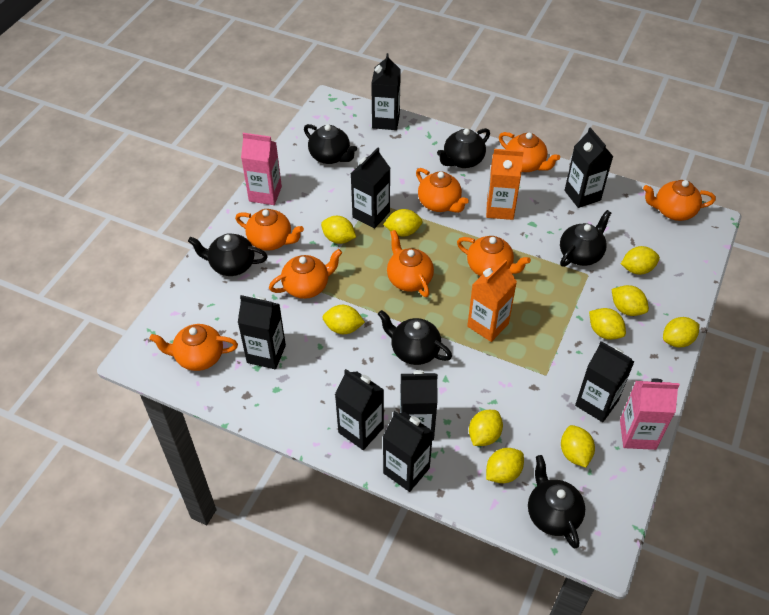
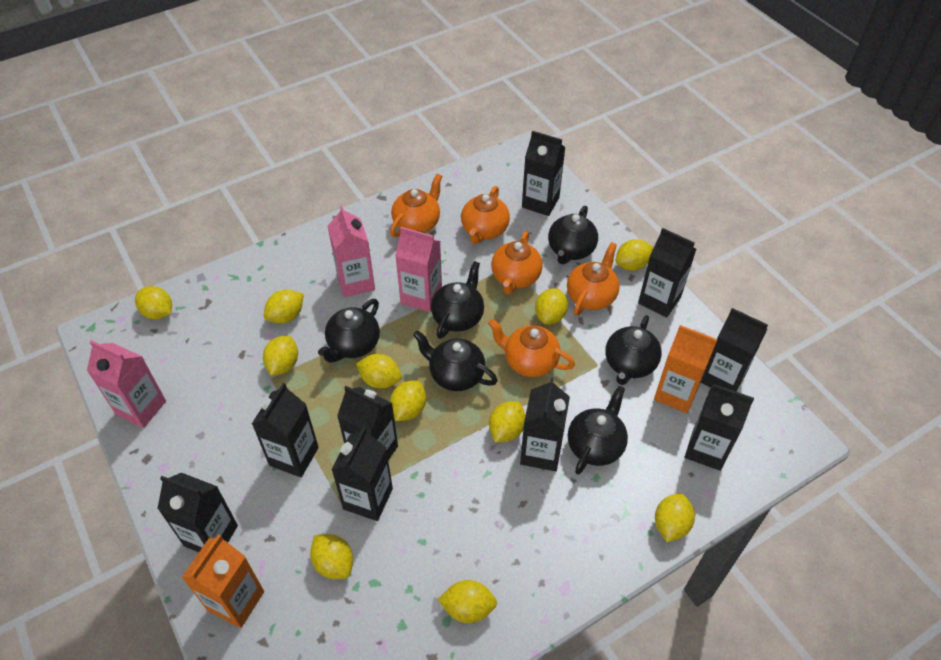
black carton: [238,295,286,369] [335,369,384,450] [351,148,390,228] [371,53,401,130] [383,411,433,492] [400,370,438,441] [564,127,613,208] [575,341,635,422] = 8 -> [157,473,238,552] [252,383,319,477] [331,427,393,521] [337,386,398,460] [520,378,570,471] [522,131,565,216] [638,228,696,318] [685,384,754,471] [701,308,768,391] = 9
orange teapot: [149,324,238,371] [235,209,304,251] [269,249,342,299] [387,230,434,297] [416,168,469,213] [457,236,531,276] [499,132,560,172] [643,180,716,221] = 8 -> [390,173,442,237] [461,186,510,244] [488,319,575,377] [491,231,543,294] [567,242,620,316] = 5
pink carton: [241,133,282,205] [620,378,680,450] = 2 -> [87,340,166,428] [328,205,375,297] [395,227,442,312] = 3
yellow lemon: [321,216,356,244] [323,305,365,334] [383,209,422,236] [469,410,503,446] [486,448,524,483] [561,425,595,468] [589,308,626,340] [612,285,649,316] [621,246,660,275] [663,317,700,348] = 10 -> [135,286,172,319] [263,336,298,376] [264,290,304,324] [310,534,353,579] [356,354,402,388] [390,380,426,421] [438,580,497,623] [489,401,526,442] [535,288,568,325] [616,239,653,271] [655,493,695,542] = 11

